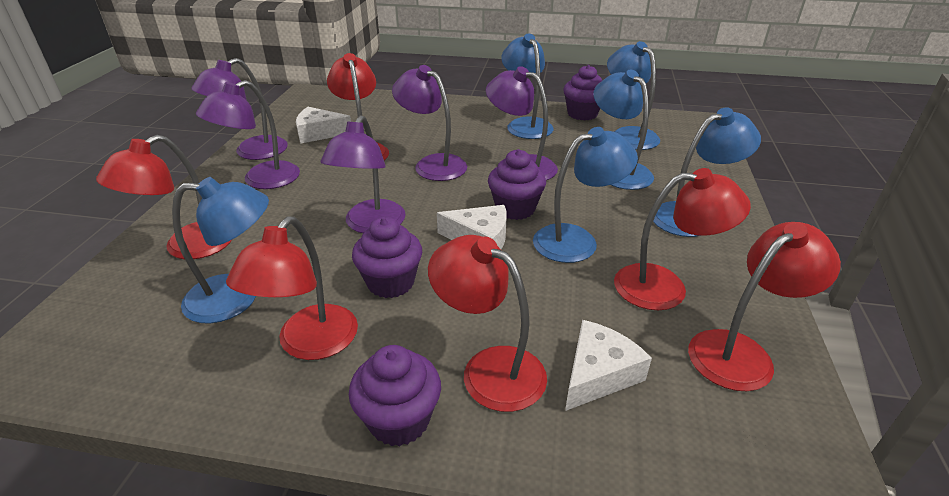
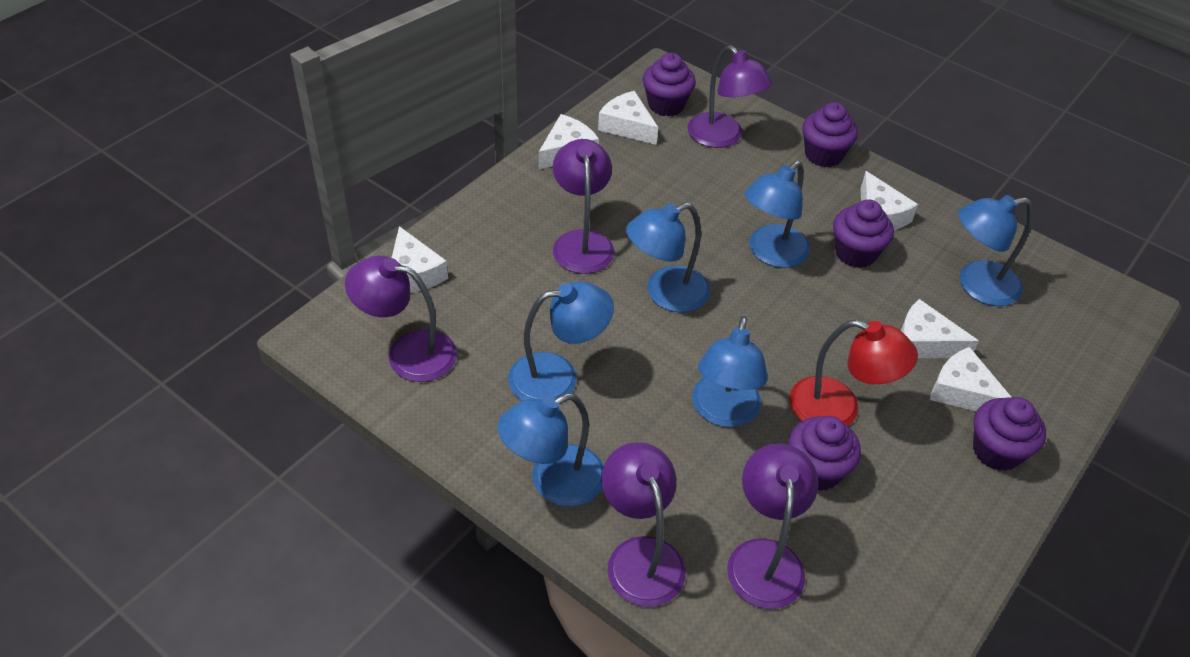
purple cupcake: [349,345,441,446] [352,217,422,298] [488,149,546,220] [563,65,602,120] = 4 -> [643,53,696,116] [788,416,861,491] [802,102,858,167] [833,200,894,268] [973,397,1046,471] = 5
red lamp: [96,135,232,259] [226,216,358,360] [327,53,389,161] [428,235,547,412] [614,168,751,310] [688,222,841,391] = 6 -> [789,320,918,426] = 1
white cheese: [296,107,351,144] [437,205,507,249] [565,320,652,411] = 3 -> [392,226,448,293] [539,114,599,169] [598,91,658,145] [861,171,918,230] [901,299,979,358] [930,347,1012,411] = 6

